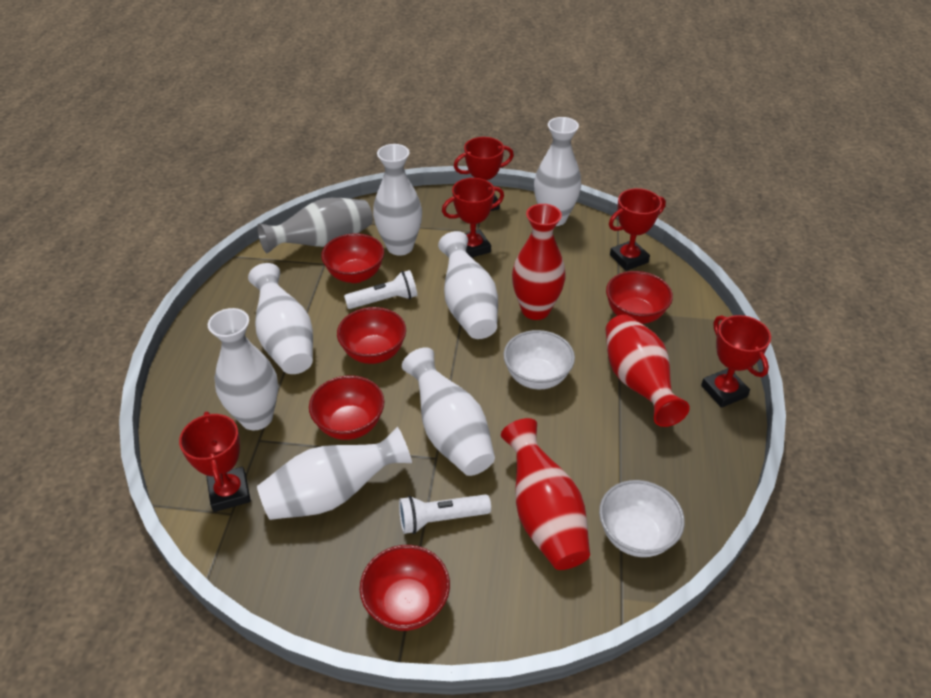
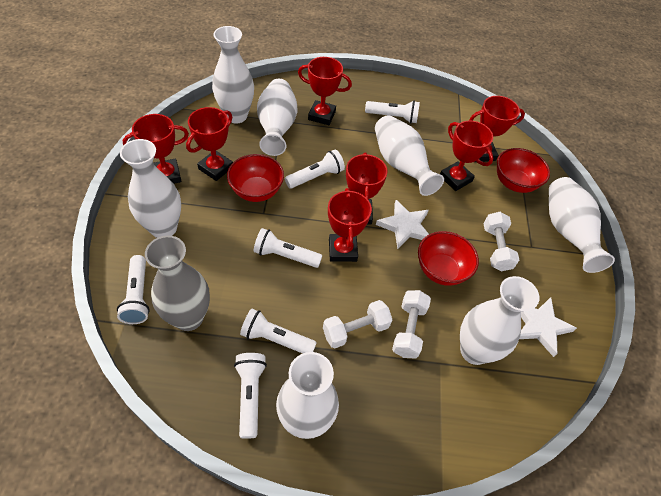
red bowl: [309,375,384,440] [321,233,384,283] [337,307,406,364] [360,545,450,631] [606,271,673,324] = 5 -> [227,154,284,202] [418,231,479,286] [497,148,550,193] = 3
red trophy: [179,412,251,512] [442,178,504,258] [454,137,514,211] [609,188,666,271] [701,315,771,408] = 5 -> [122,114,189,184] [186,107,233,181] [298,57,352,125] [328,188,372,262] [346,153,388,225] [440,121,493,191] [469,96,525,162] = 7
red vase: [501,418,590,570] [512,204,566,320] [605,315,690,427] = 3 -> none = 0
white bowl: [503,330,575,389] [599,480,685,557] = 2 -> none = 0
white dumbbell: none = 0 -> [323,300,392,348] [392,290,431,359] [483,212,519,271] = 3
white flashlight: [344,270,417,309] [399,494,491,534] = 2 -> [117,255,150,324] [234,353,267,439] [240,309,317,354] [253,228,322,268] [285,149,345,189] [365,101,420,123] = 6
white star: none = 0 -> [376,200,429,249] [519,297,577,357] = 2

